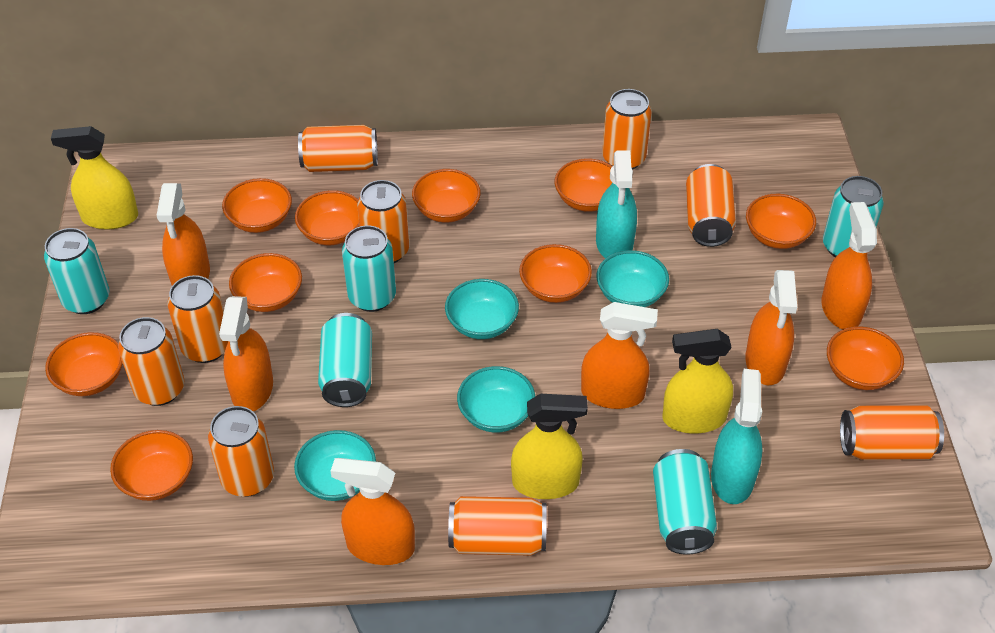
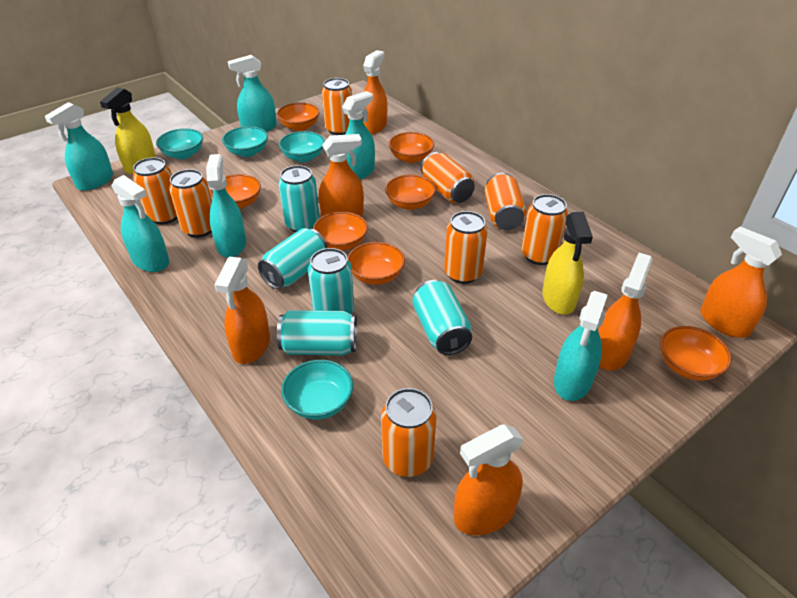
orange bowl: [45,332,123,396] [110,430,193,501] [222,178,292,233] [229,253,302,312] [295,190,360,245] [412,169,481,223] [519,244,592,303] [555,158,612,212] [746,194,816,249] [827,326,904,390] = 10 -> [210,174,261,209] [277,103,320,131] [313,212,368,251] [347,242,405,285] [385,175,436,210] [388,132,434,163] [660,326,732,381] = 7
orange can: [118,317,184,406] [168,275,228,363] [208,406,274,497] [298,125,378,172] [357,180,409,263] [448,496,547,556] [602,89,652,170] [686,164,736,247] [840,405,944,460] = 9 -> [133,157,177,224] [169,169,212,238] [322,78,352,135] [381,388,436,477] [421,152,475,203] [444,211,488,284] [485,173,527,230] [521,194,568,265] = 8
turquoise spray bottle: [596,150,637,258] [711,369,763,504] = 2 -> [45,102,113,191] [112,175,169,272] [206,154,246,258] [228,55,277,132] [342,91,375,179] [554,291,608,401] = 6
yellow spray bottle: [51,126,138,230] [511,394,588,499] [663,329,733,434] = 3 -> [100,87,156,174] [542,212,593,315] = 2

